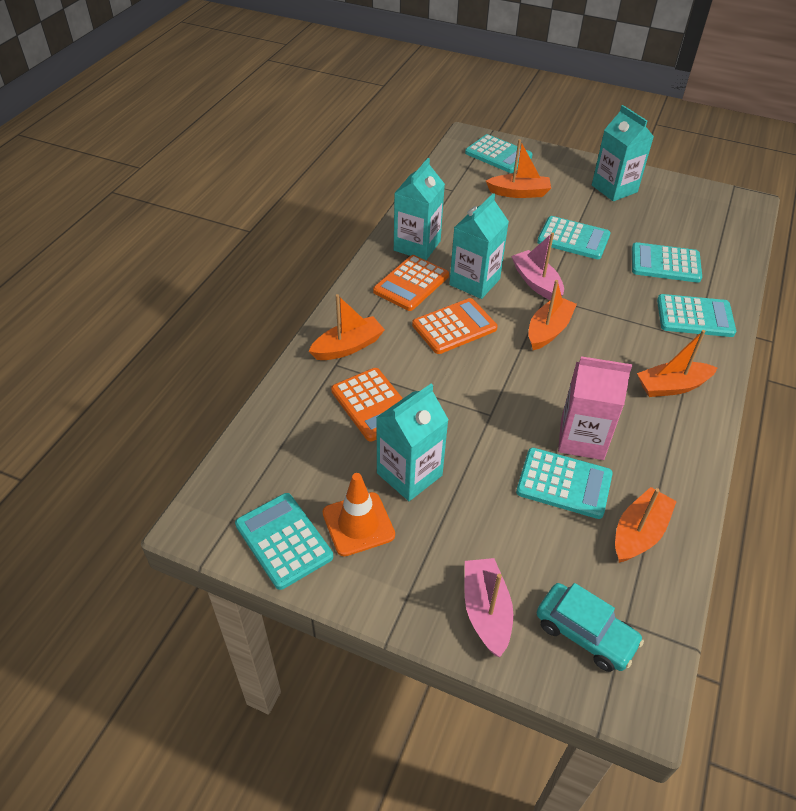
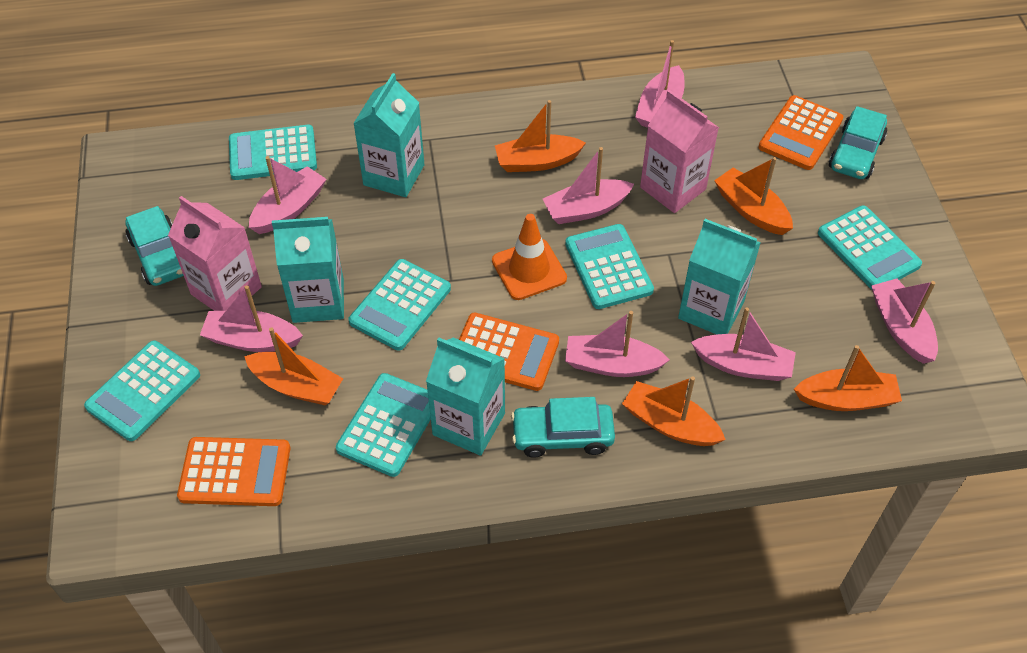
pink boat: [464,558,513,657] [511,232,564,300] = 2 -> [200,285,303,352] [249,156,327,234] [543,147,634,224] [565,311,670,377] [635,40,685,128] [691,308,796,381] [871,279,938,364] = 7
pink carton: [558,356,632,460] = 1 -> [168,196,262,311] [640,90,719,213] = 2
turquoise car: [537,583,644,672] = 1 -> [126,206,184,286] [511,397,615,458] [829,106,887,179] = 3

